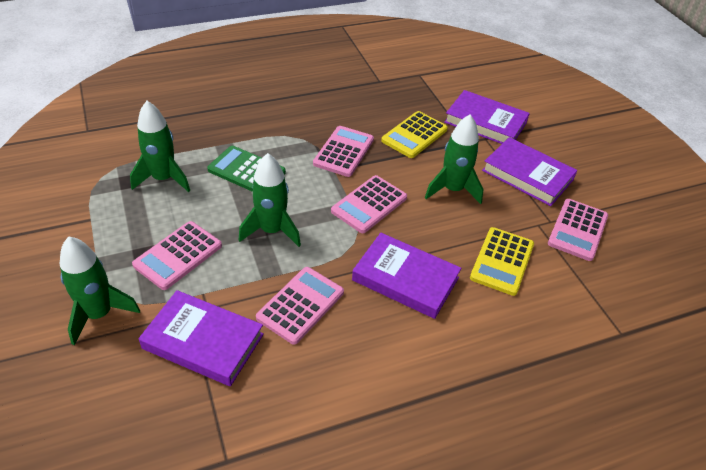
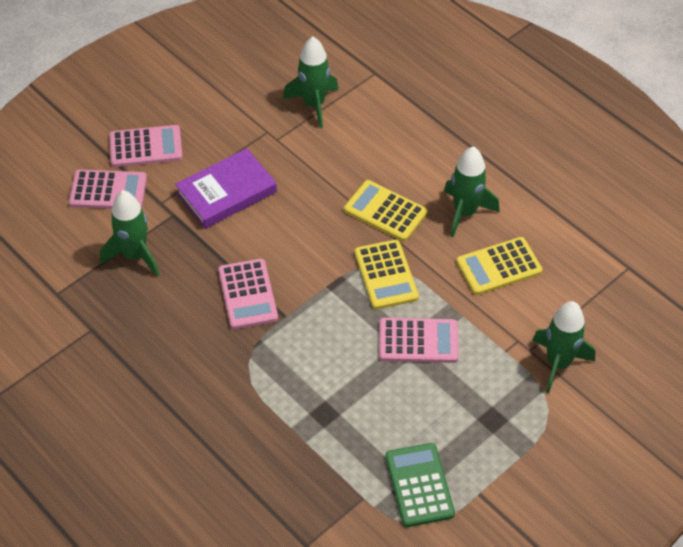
pink calculator: [132,221,222,290] [256,267,344,345] [313,126,374,177] [331,175,407,233] [548,199,608,261] = 5 -> [69,169,147,209] [109,125,183,167] [218,259,278,329] [379,318,458,363] = 4
purple book: [139,290,264,386] [352,233,461,319] [444,90,530,144] [482,137,577,206] = 4 -> [175,148,277,229] = 1
yellow calculator: [381,111,448,158] [470,227,534,296] = 2 -> [344,180,427,241] [354,240,419,309] [456,237,543,295] = 3

